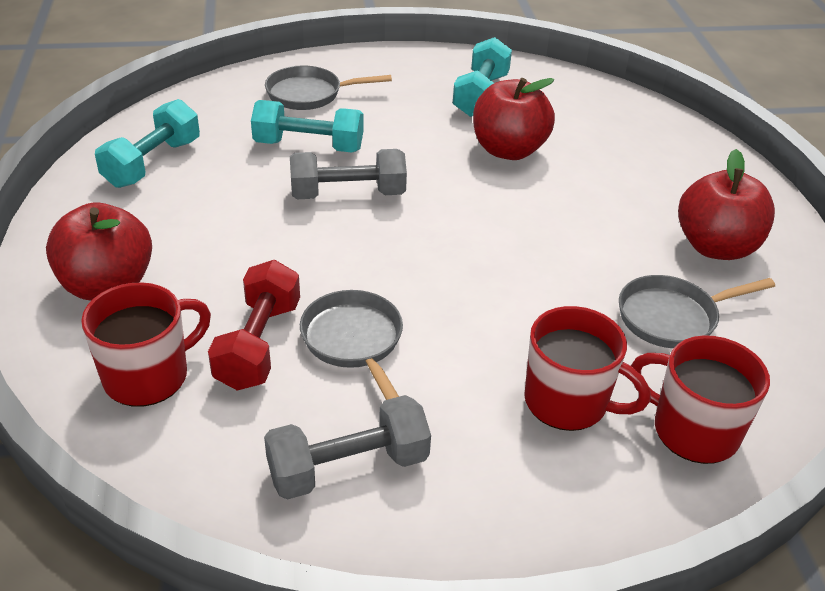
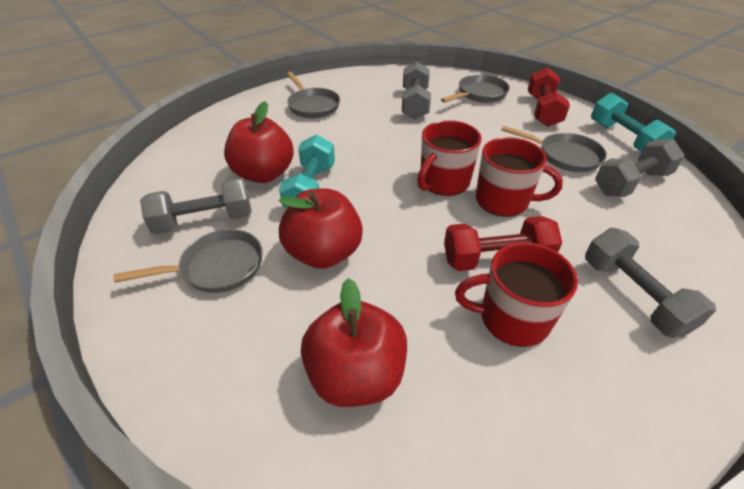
grey dumbbell: [264,395,431,500] [290,149,407,199] = 2 -> [140,178,251,234] [402,62,431,119] [585,228,716,338] [595,139,685,197] = 4
grey pan: [265,65,392,110] [300,290,403,400] [619,275,775,348] = 3 -> [113,229,263,293] [287,72,340,118] [441,74,510,103] [501,126,607,172] = 4
red dumbbell: [208,260,300,391] = 1 -> [444,216,562,271] [528,68,570,127] = 2
turquoise dumbbell: [95,99,200,188] [251,100,363,152] [453,37,512,117] = 3 -> [279,135,335,209] [591,93,676,152] = 2

